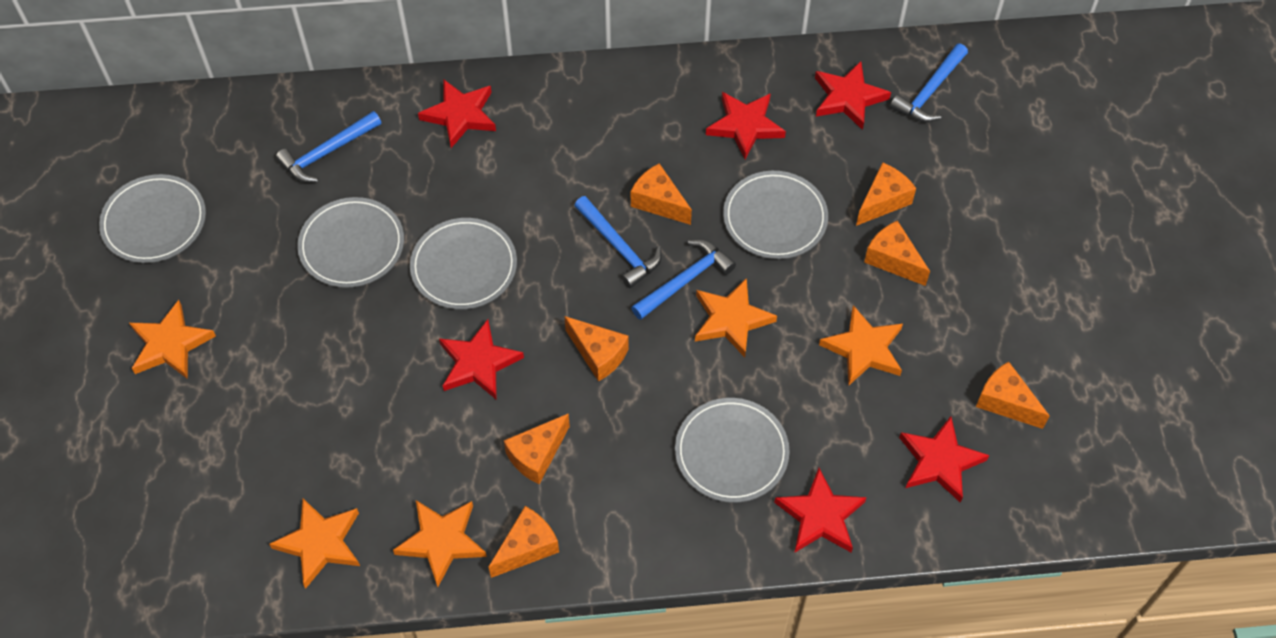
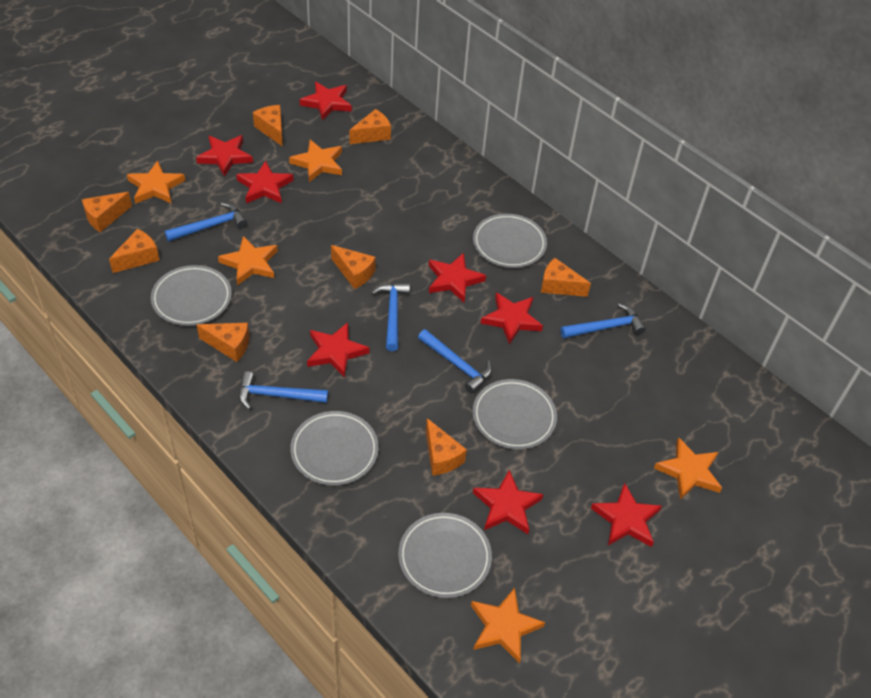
blue hammer: [276,111,381,183] [574,196,662,288] [631,240,736,320] [890,43,968,122] = 4 -> [165,203,247,242] [239,371,328,410] [371,283,410,351] [418,329,492,394] [561,303,646,338] = 5
orange cheese: [489,506,559,578] [504,413,570,484] [564,316,629,382] [631,163,692,225] [856,162,916,226] [864,220,930,286] [976,362,1050,429] = 7 -> [82,192,132,232] [109,229,160,273] [197,323,249,362] [253,105,283,147] [331,245,376,289] [349,109,391,144] [426,418,467,476] [541,258,591,297] = 8
red star: [418,80,496,148] [439,319,524,399] [706,92,786,159] [774,468,867,553] [815,61,891,130] [899,416,989,503] = 6 -> [196,135,253,177] [236,161,294,203] [300,82,352,121] [307,322,370,378] [429,253,486,302] [473,470,544,534] [480,292,543,345] [591,483,662,547] = 8

